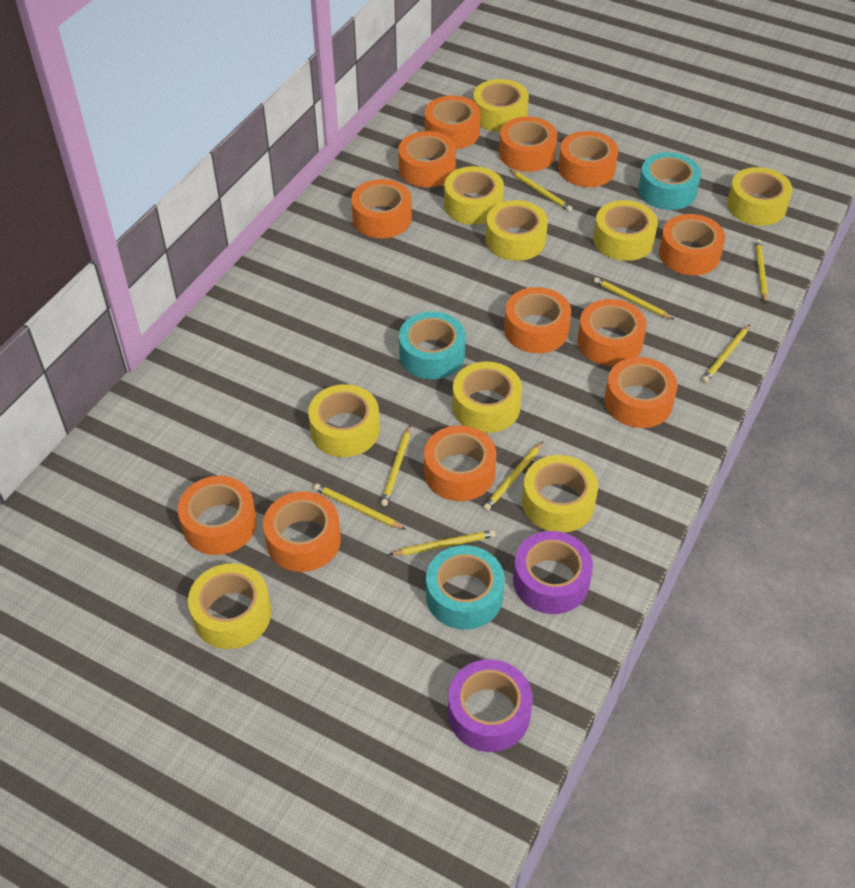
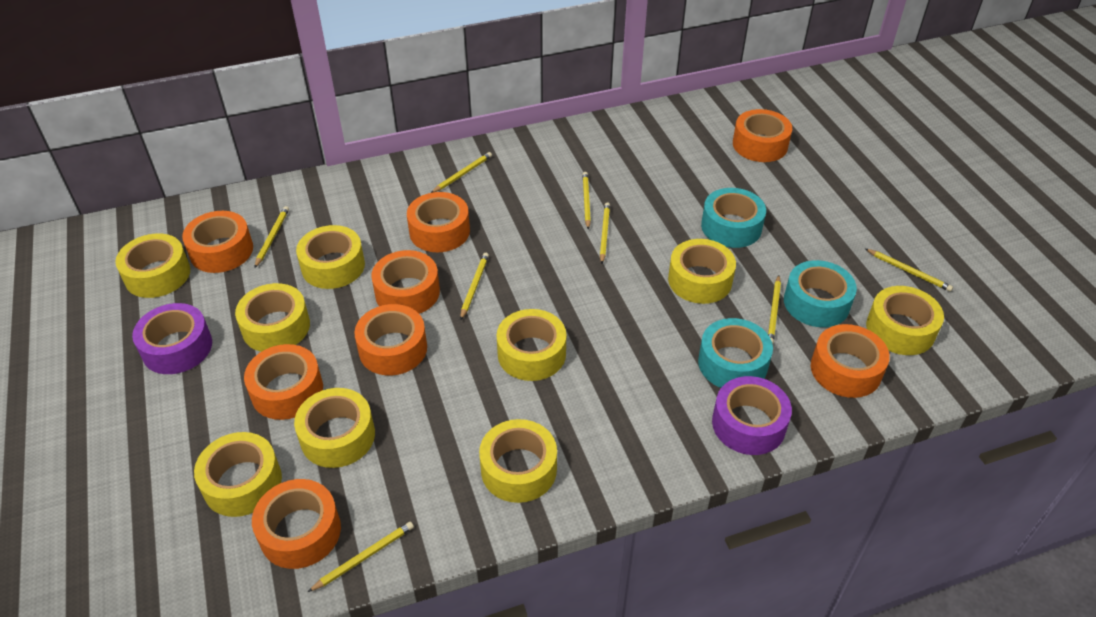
orange tape: [178,476,257,555] [263,491,341,572] [351,179,412,239] [398,131,456,187] [424,425,497,501] [425,95,481,149] [499,116,557,172] [504,287,571,353] [558,131,618,187] [577,299,647,366] [605,357,677,428] [659,214,725,275] = 12 -> [182,211,253,273] [244,344,323,420] [252,479,341,569] [354,304,427,376] [371,250,440,314] [407,192,470,252] [733,109,792,162] [811,324,890,398] = 8

